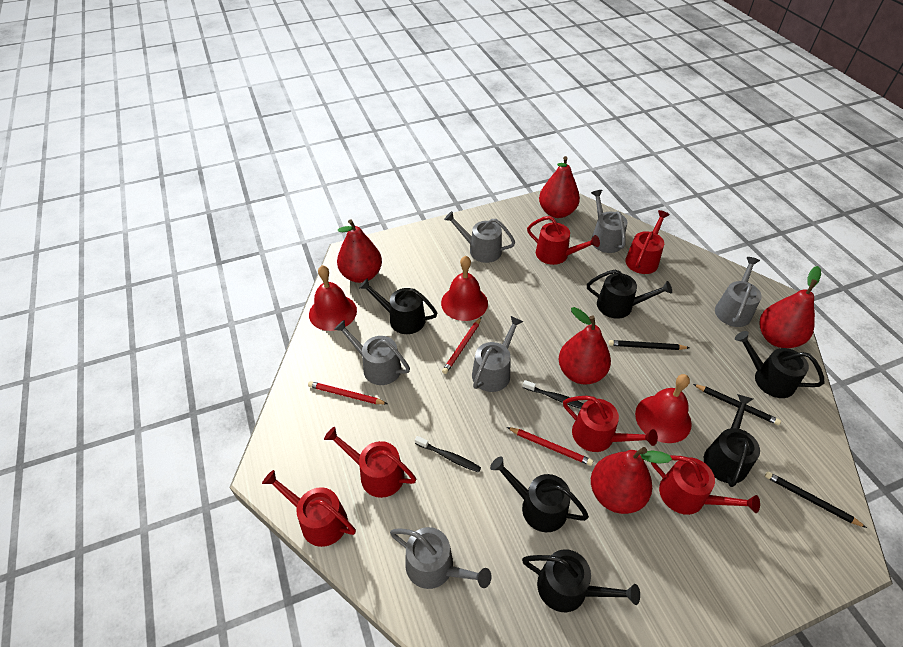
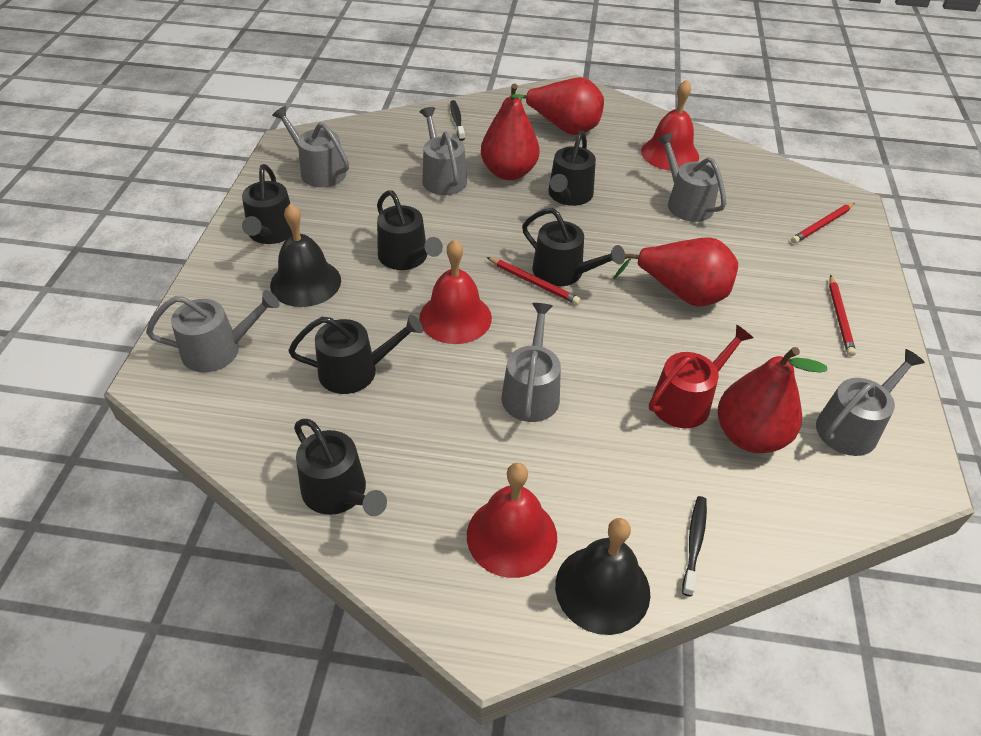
black bell: none = 0 -> [270,204,341,307] [555,518,650,635] = 2
black pencil: [608,340,689,350] [693,384,781,425] [765,471,867,528] = 3 -> none = 0
red pear: [337,219,382,283] [539,156,580,218] [559,307,611,385] [591,447,672,514] [759,266,821,348] = 5 -> [481,84,539,180] [520,77,604,135] [613,237,738,307] [718,347,827,453] = 4
red watering can: [262,470,356,547] [324,427,416,498] [527,216,600,265] [563,396,658,452] [625,210,670,274] [651,455,760,515] = 6 -> [649,325,753,428] = 1

